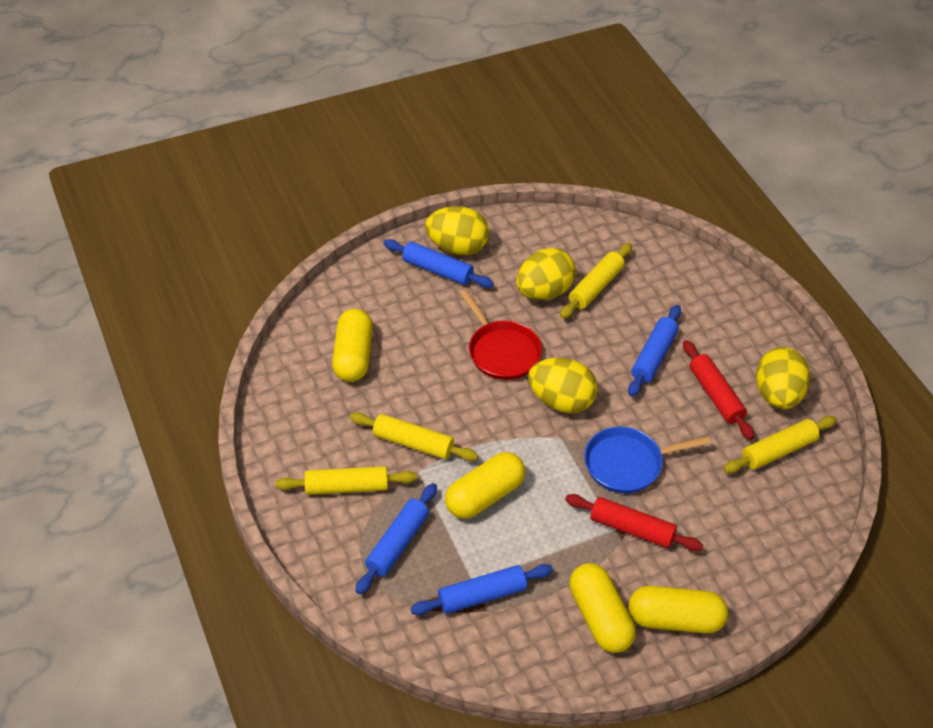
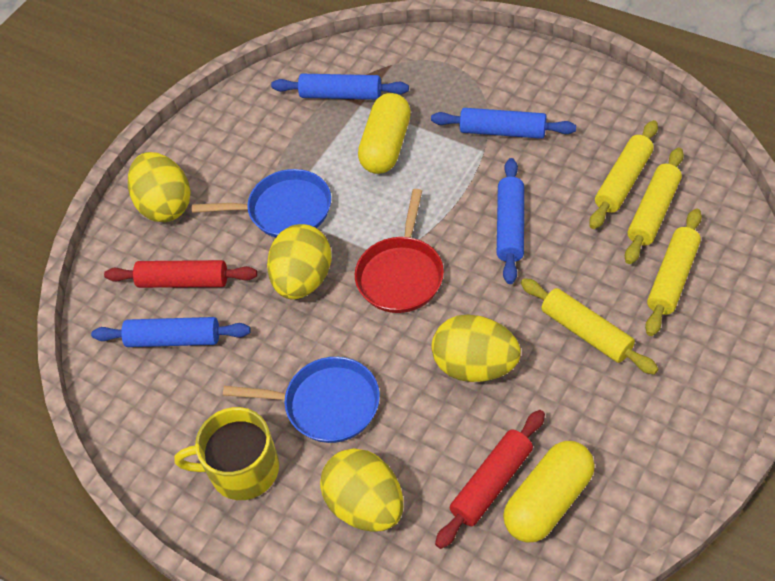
blue pan: [584,427,711,493] = 1 -> [192,169,331,237] [223,357,380,443] = 2
yellow capsule: [332,309,373,382] [445,452,525,519] [569,563,636,653] [628,586,728,633] = 4 -> [358,93,411,174] [503,441,595,543] = 2
yellow mug: none = 0 -> [174,407,279,500] = 1

